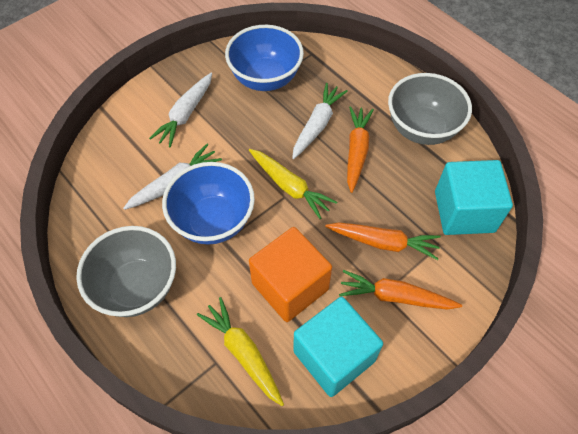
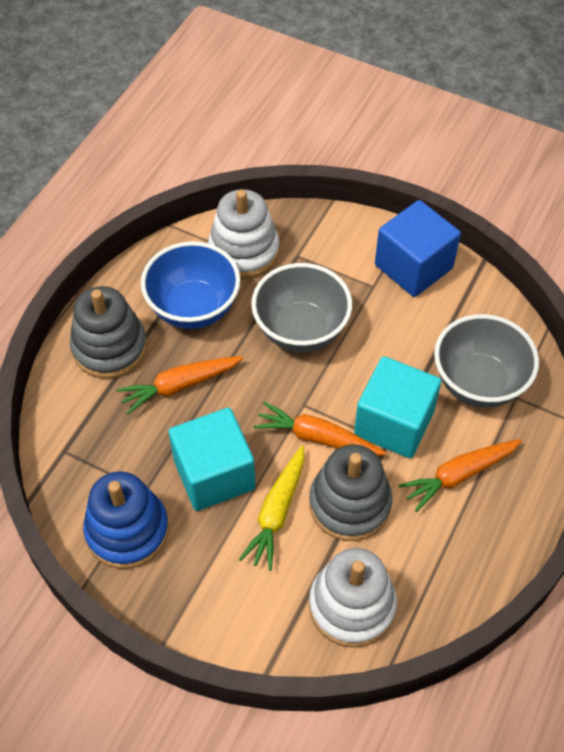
blue bowl: [162,162,255,245] [225,25,304,91] = 2 -> [141,241,241,329] = 1
blue cube: none = 0 -> [375,200,461,297] = 1
blue stacking toy: none = 0 -> [83,471,169,569] = 1
grey stacking toy: none = 0 -> [70,286,147,379] [309,444,392,541] = 2
orange cube: [249,227,332,322] = 1 -> none = 0
white carrot: [123,144,222,210] [149,73,212,148] [292,83,348,159] = 3 -> none = 0
white stacking toy: none = 0 -> [208,189,280,279] [309,548,397,648] = 2
yellow carrot: [197,297,284,406] [249,149,337,220] = 2 -> [239,445,304,571] = 1

